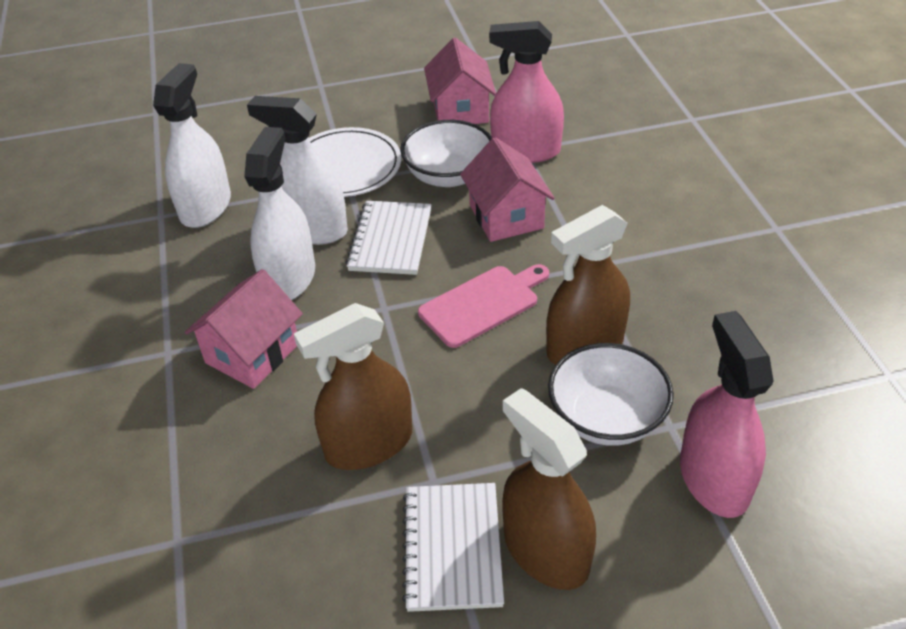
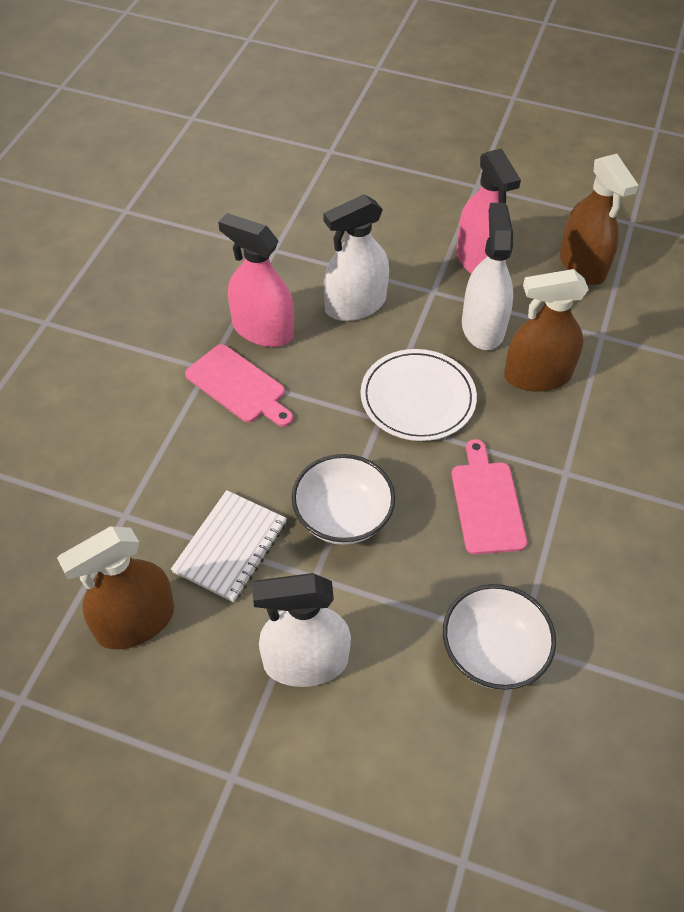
pink cutting board: [418,264,549,348] = 1 -> [185,344,293,427] [452,439,527,554] = 2
pink house: [185,269,303,389] [424,38,496,124] [460,137,555,242] = 3 -> none = 0
white notebook: [346,201,432,275] [402,483,504,612] = 2 -> [171,490,287,602] = 1

